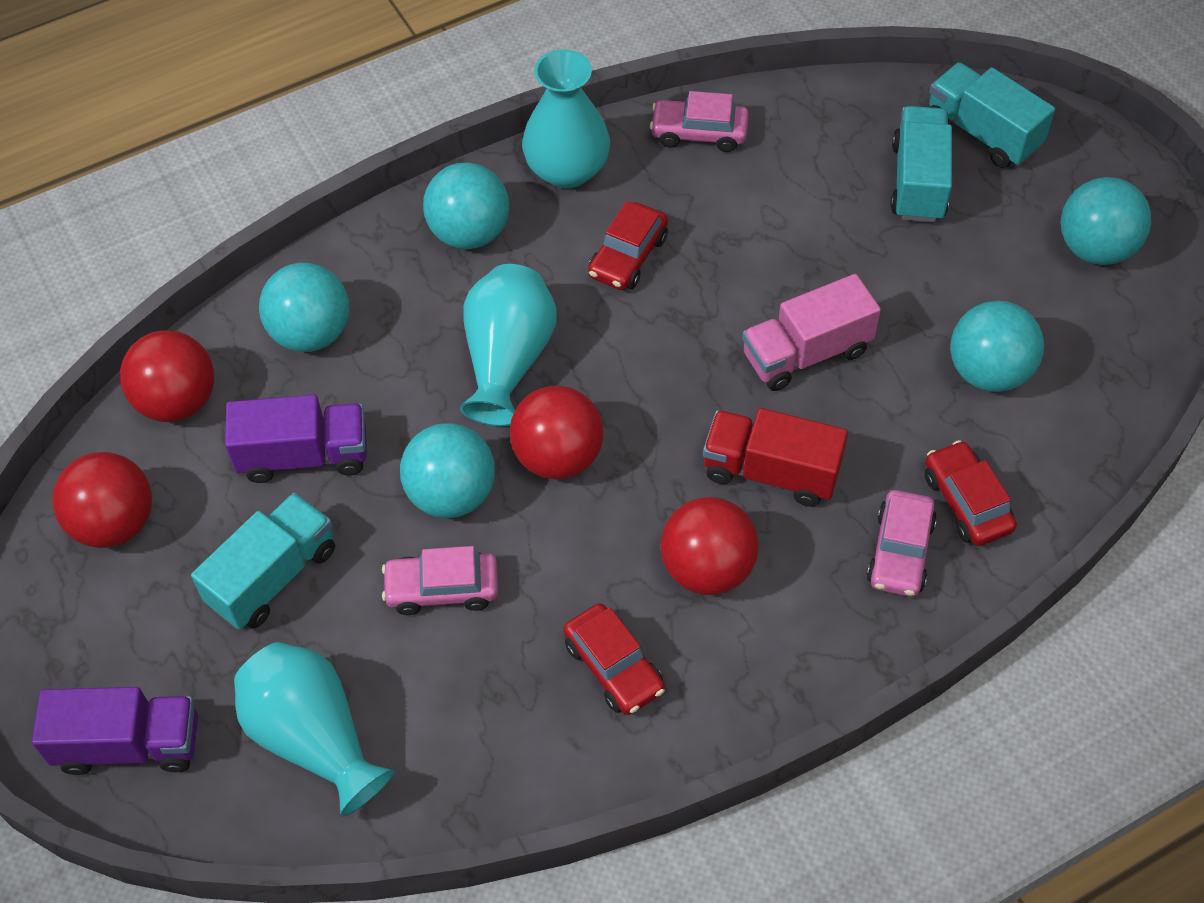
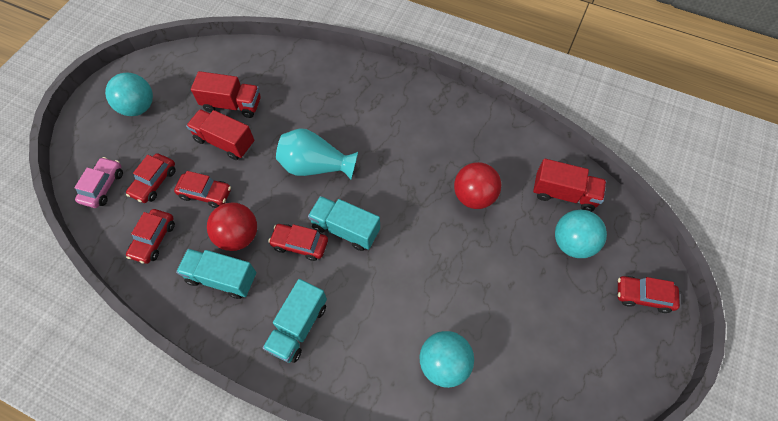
pink car: [382,546,498,615] [650,91,749,152] [867,490,937,597] = 3 -> [74,157,123,208] = 1
pink truck: [742,274,881,391] = 1 -> none = 0
purple truck: [32,687,198,775] [225,395,367,483] = 2 -> none = 0
red ball: [53,452,152,548] [120,330,214,422] [510,386,604,480] [661,497,759,595] = 4 -> [207,202,257,251] [454,162,501,209] = 2
red car: [563,603,665,715] [588,201,668,290] [925,440,1017,546] = 3 -> [126,153,176,203] [126,209,175,264] [174,171,231,208] [268,224,328,261] [618,276,680,313] = 5
red truck: [703,408,848,507] = 1 -> [186,109,254,160] [191,71,261,118] [533,159,606,212] = 3
turquoise ball: [259,263,350,352] [400,423,495,518] [423,162,509,249] [950,301,1044,392] [1061,177,1151,265] = 5 -> [105,73,153,116] [420,331,474,388] [555,209,607,258] = 3
turquoise vase: [234,642,394,817] [460,264,557,426] [522,49,610,189] = 3 -> [276,128,358,179] = 1

